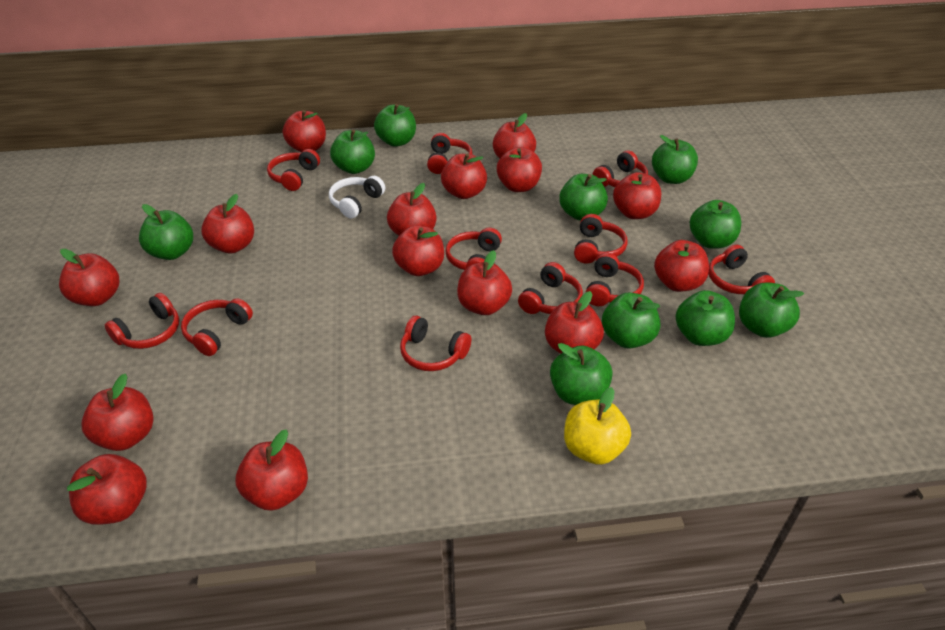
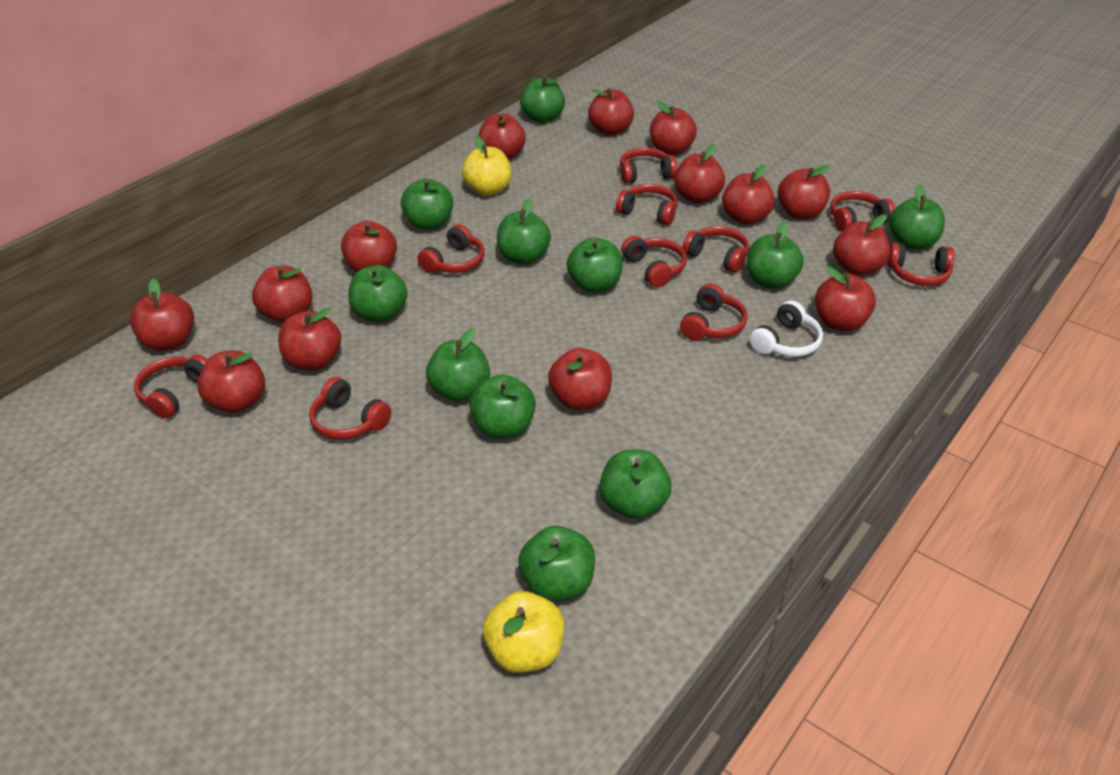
green apple: [139,204,193,260] [330,130,375,174] [374,104,416,147] [550,343,613,405] [559,174,608,221] [602,293,660,349] [652,135,698,184] [676,290,735,346] [690,200,741,249] [739,283,804,338] = 10 -> [348,265,407,322] [401,179,453,230] [426,328,490,402] [469,374,536,439] [497,198,551,264] [518,526,595,602] [520,76,565,123] [567,237,623,293] [599,449,672,519] [747,222,804,289] [889,185,945,250] = 11
red apple: [59,249,119,306] [67,454,147,525] [82,374,154,451] [202,194,254,253] [235,429,308,511] [283,110,326,153] [387,183,437,236] [392,225,444,276] [441,154,487,199] [457,250,512,315] [493,113,536,158] [497,147,542,192] [545,291,604,354] [613,172,661,219] [654,240,709,292] = 15 -> [130,279,194,351] [197,350,265,413] [252,266,313,323] [278,308,341,371] [341,221,397,272] [478,113,526,160] [548,348,612,410] [588,88,634,136] [650,101,697,155] [674,144,725,204] [722,164,775,225] [778,165,830,219] [815,266,876,331] [833,215,890,276] = 14
red headphones: [105,293,179,349] [181,298,253,356] [267,149,320,191] [400,316,471,371] [427,133,473,174] [445,228,502,270] [518,262,583,314] [574,214,628,264] [585,253,644,306] [593,151,648,187] [709,244,775,294] = 11 -> [134,355,208,419] [309,377,391,440] [418,224,485,273] [616,184,678,225] [620,148,678,184] [621,236,687,287] [680,283,748,340] [682,226,749,273] [830,191,895,232] [887,242,955,286] = 10
yellow apple: [564,387,631,465] = 1 -> [462,136,511,196] [483,591,564,673] = 2

